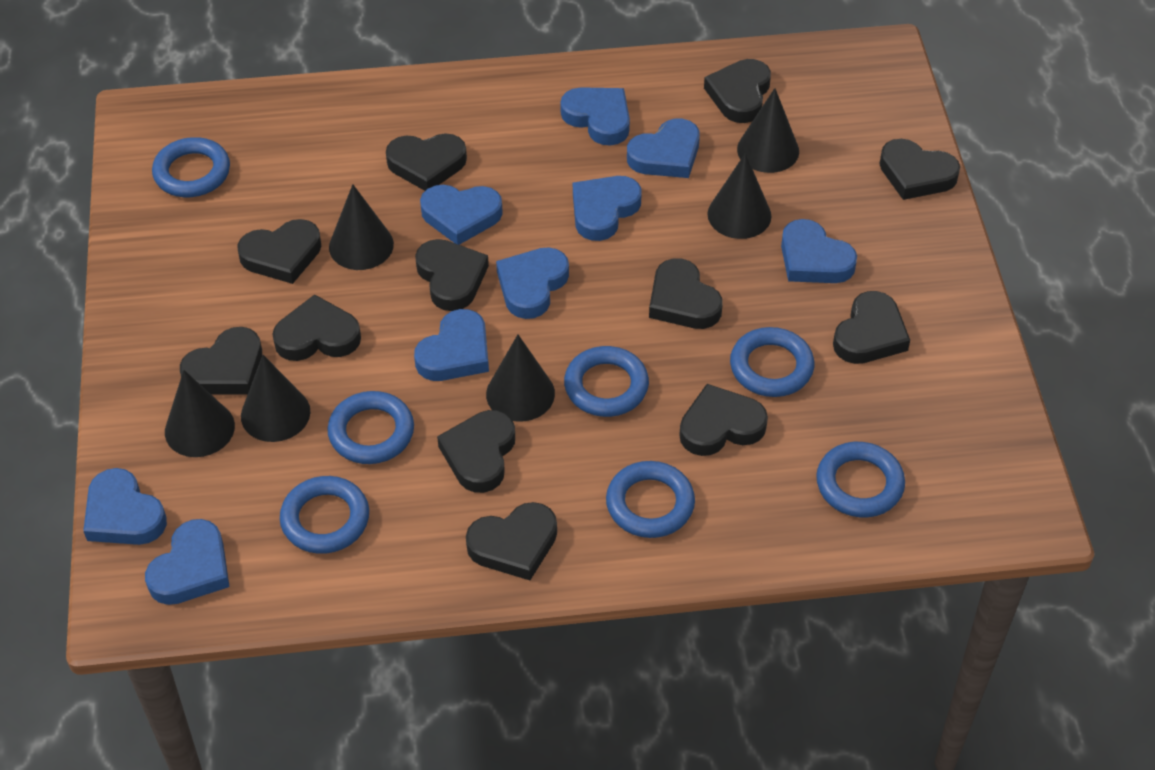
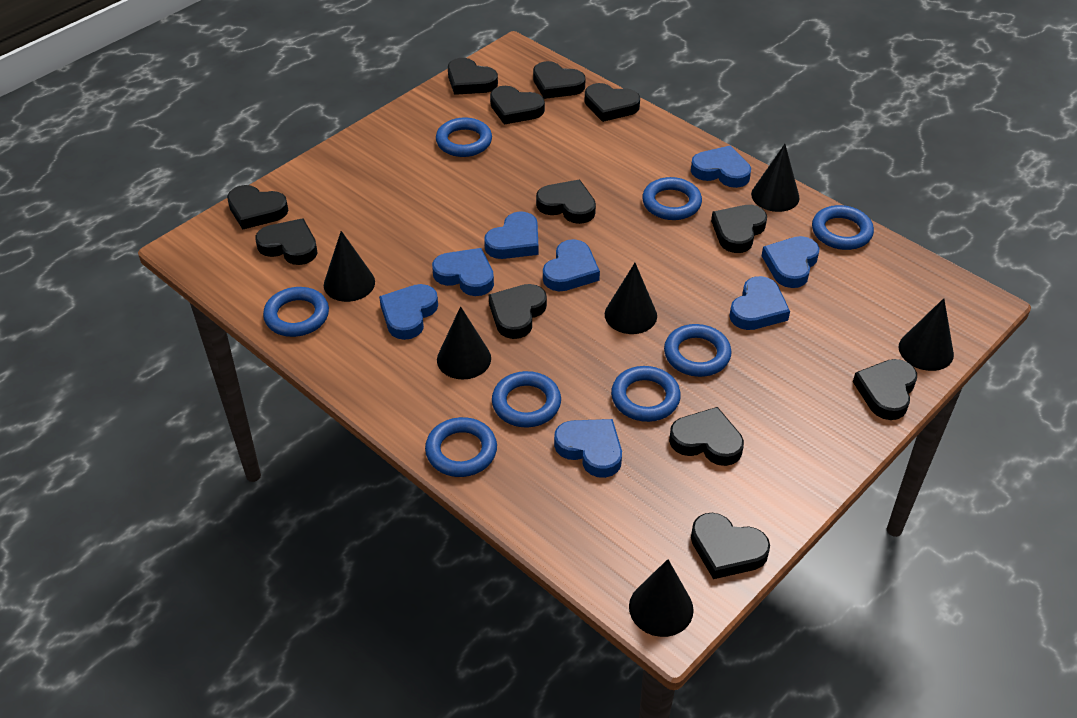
blue heart: [83,468,167,545] [145,519,230,605] [414,309,489,381] [420,185,503,245] [496,247,569,319] [560,87,630,145] [573,176,642,241] [627,119,700,178] [781,219,857,283] = 9 -> [379,284,438,340] [432,248,494,296] [484,211,538,259] [543,239,600,291] [554,419,622,478] [691,146,751,188] [729,276,790,330] [762,236,819,288] = 8
blue ring: [152,137,230,197] [280,476,369,554] [327,391,414,464] [564,346,649,417] [606,461,695,538] [730,327,814,397] [816,442,905,517] = 7 -> [263,287,329,337] [425,417,497,477] [436,117,492,157] [492,371,561,427] [611,366,681,422] [642,177,702,220] [664,324,732,377] [812,205,874,250] = 8

